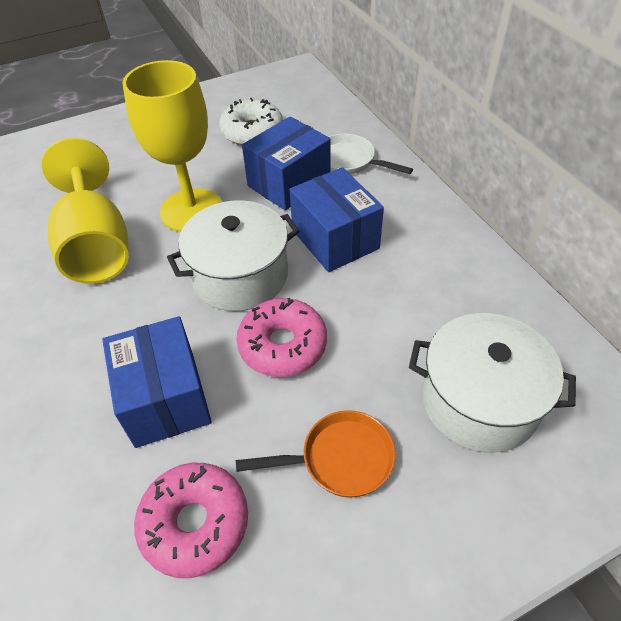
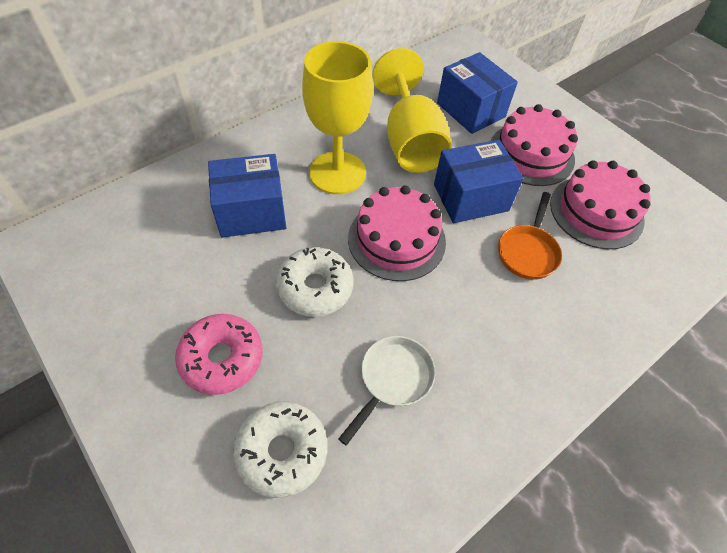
pink cake: none = 0 -> [348,185,446,281] [490,104,578,186] [550,160,651,249] = 3
pink donut: [134,463,248,578] [236,298,327,377] = 2 -> [175,314,263,395] = 1
white donut: [219,98,283,145] = 1 -> [233,402,327,498] [276,247,353,317] = 2
white pot: [167,201,300,311] [409,313,576,452] = 2 -> none = 0

